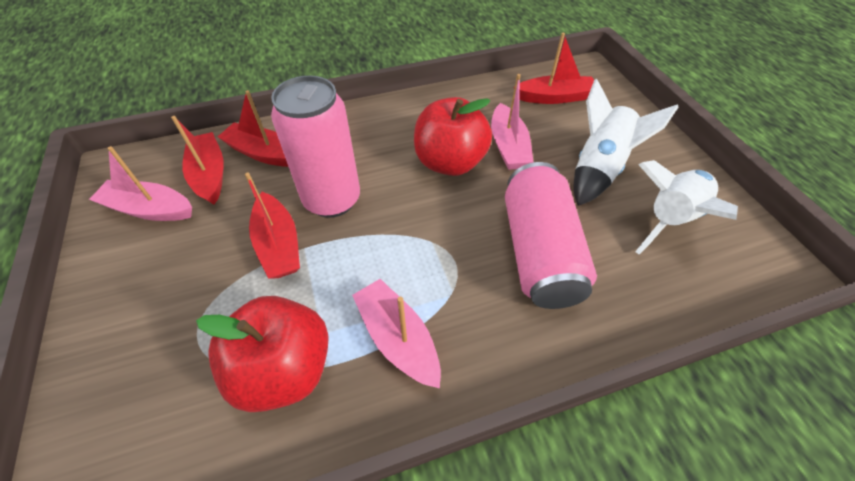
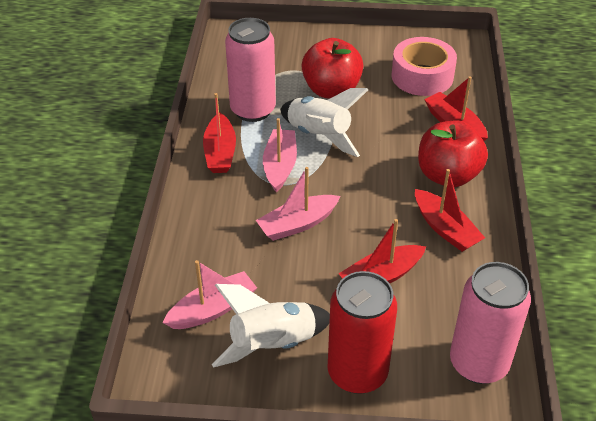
pink tape: none = 0 -> [391,37,457,96] = 1
red can: none = 0 -> [328,271,397,394] = 1

